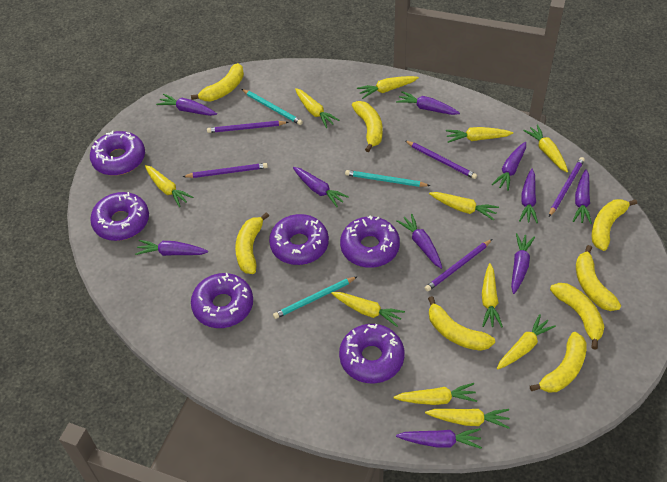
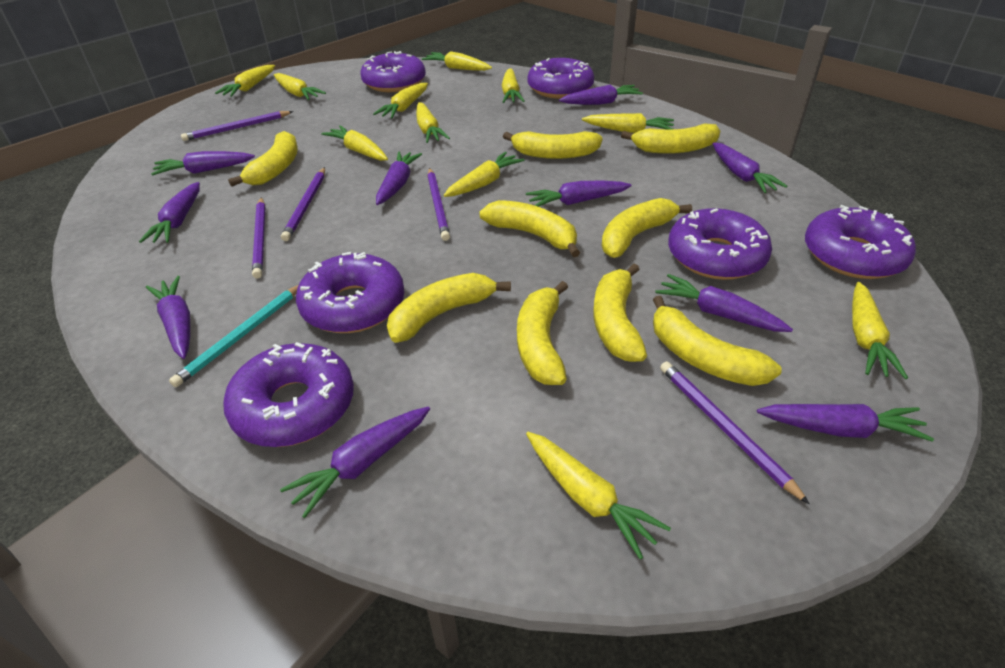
turquoise pencil: [241,89,303,125] [273,276,358,319] [345,170,430,187] = 3 -> [169,285,299,387] = 1
yellow banana: [191,63,244,101] [235,212,269,274] [352,101,383,152] [428,296,495,351] [530,332,587,393] [550,283,604,350] [576,245,621,311] [592,199,637,251] = 8 -> [228,131,298,186] [387,273,511,343] [479,200,580,257] [503,131,603,159] [517,281,568,385] [593,264,647,362] [602,198,692,258] [621,124,720,154] [653,296,782,386] = 9

